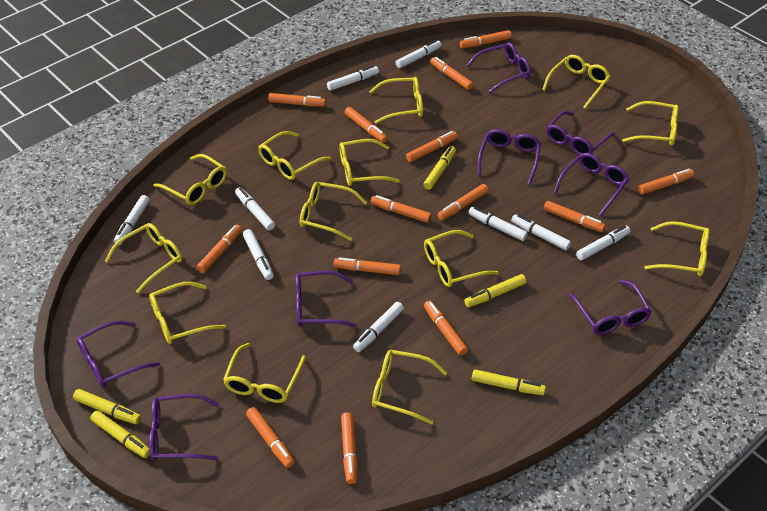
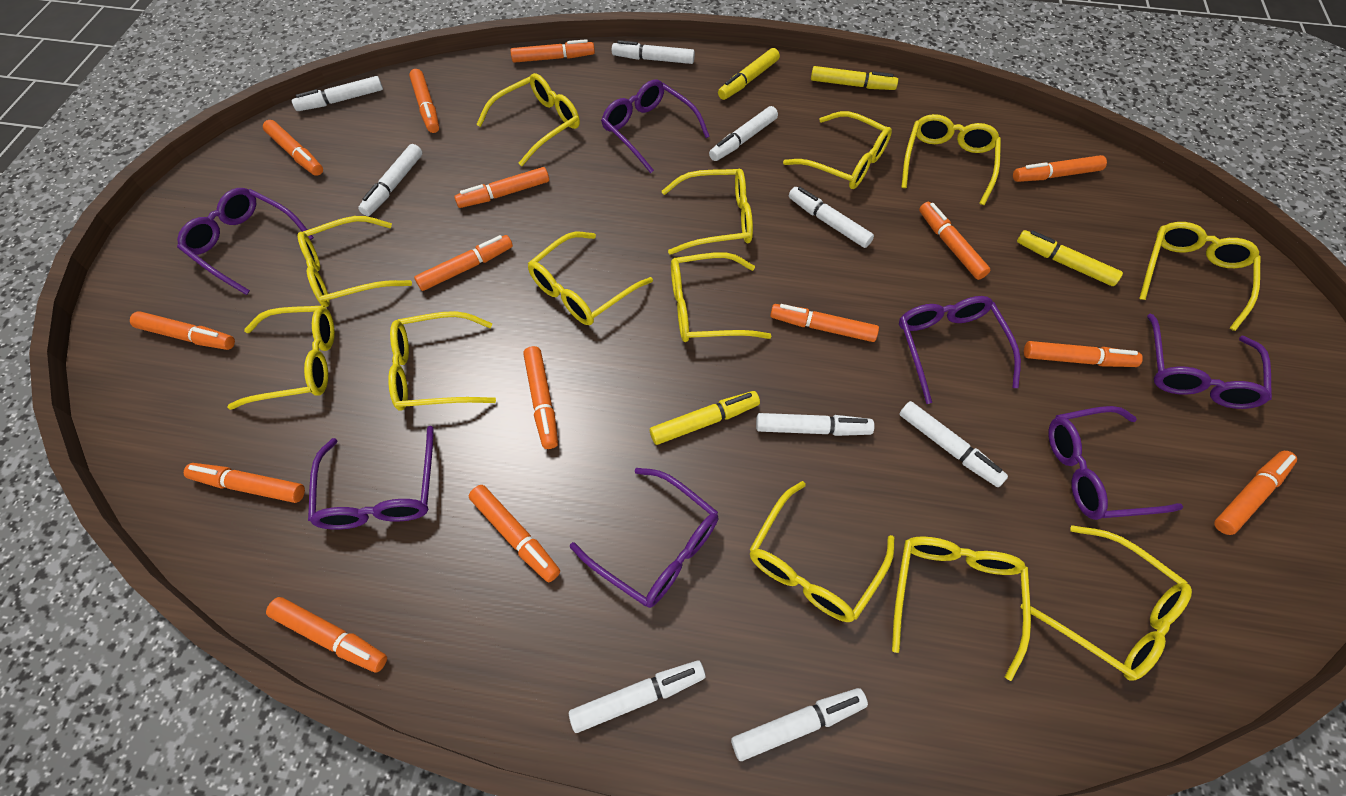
orange marker: [197,225,242,273] [246,407,295,468] [268,93,326,107] [334,258,401,275] [341,412,357,484] [344,107,388,143] [371,195,431,223] [406,131,458,162] [424,301,468,356] [430,57,473,90] [437,184,489,220] [460,30,512,48] [544,201,606,232] [638,169,694,195] = 14 -> [130,311,235,350] [184,463,305,503] [263,120,323,176] [266,597,387,672] [409,69,439,133] [414,235,513,291] [454,167,549,208] [469,485,560,582] [510,39,595,63] [523,346,558,449] [770,304,879,342] [919,202,990,280] [1013,155,1107,182] [1024,341,1143,367] [1214,451,1297,535] = 15
purple glasses: [77,320,160,388] [149,394,219,461] [296,271,357,327] [467,42,531,93] [477,129,541,185] [546,111,615,155] [553,153,629,216] [569,280,652,335] = 8 -> [177,188,314,295] [308,426,434,530] [570,468,718,608] [601,79,710,173] [899,296,1021,404] [1048,406,1183,520] [1147,314,1272,409] = 7
yellow marker: [73,389,141,424] [90,410,150,458] [423,146,456,190] [464,274,526,307] [472,369,546,395] = 5 -> [650,391,760,445] [718,48,780,100] [811,66,898,90] [1017,230,1123,286] = 4

